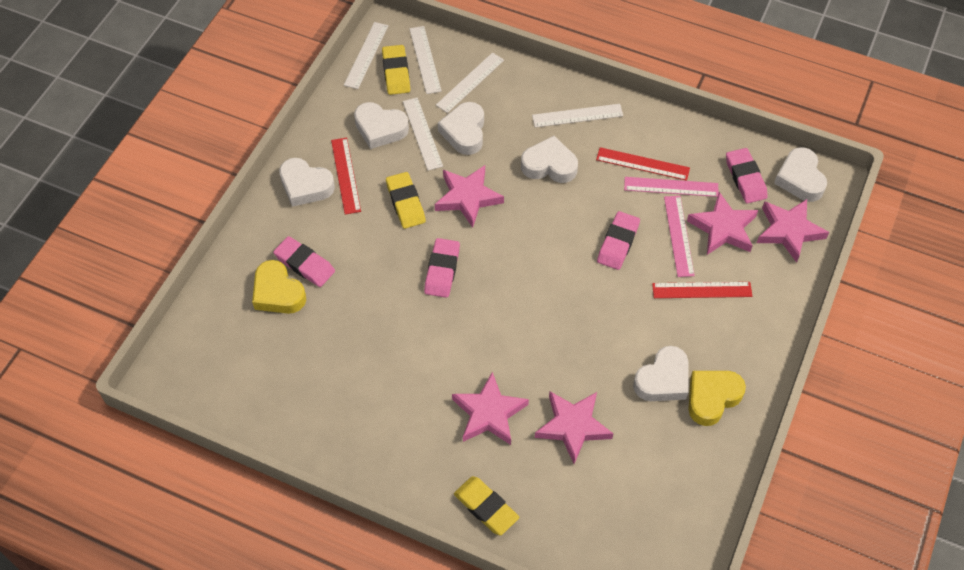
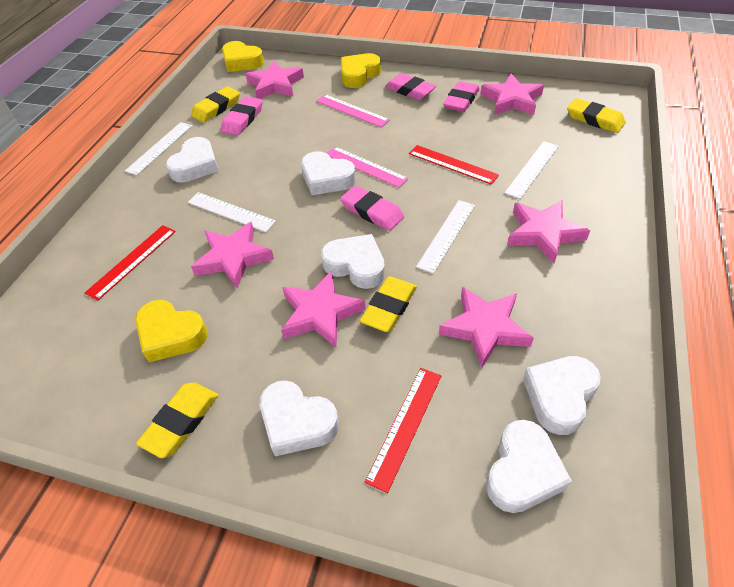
pink star: [435,165,504,228] [452,372,529,445] [535,392,613,464] [687,192,758,255] [757,199,829,263] = 5 -> [191,222,274,289] [246,61,304,99] [281,271,366,347] [439,287,534,368] [480,73,544,115] [507,200,590,263] = 6
white ruler: [344,22,388,89] [403,98,443,171] [409,26,442,94] [436,52,504,113] [532,104,623,127] = 5 -> [125,122,192,175] [188,192,276,232] [416,200,475,274] [504,141,559,199] = 4
yellow eraser: [382,45,410,95] [386,172,426,229] [454,476,519,535] = 3 -> [136,382,218,458] [191,86,240,123] [360,276,417,332] [567,98,626,133] = 4
yellow heart: [252,260,306,314] [688,371,746,426] = 2 -> [135,300,208,362] [222,41,264,72] [341,53,381,88] = 3

